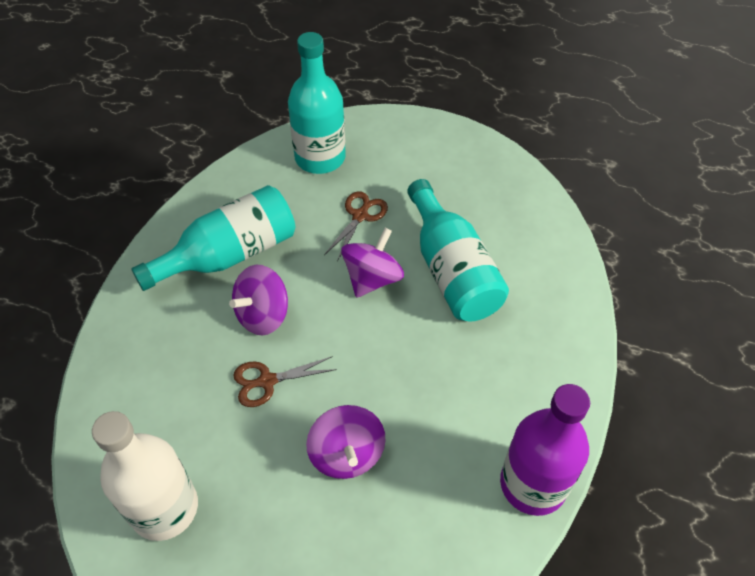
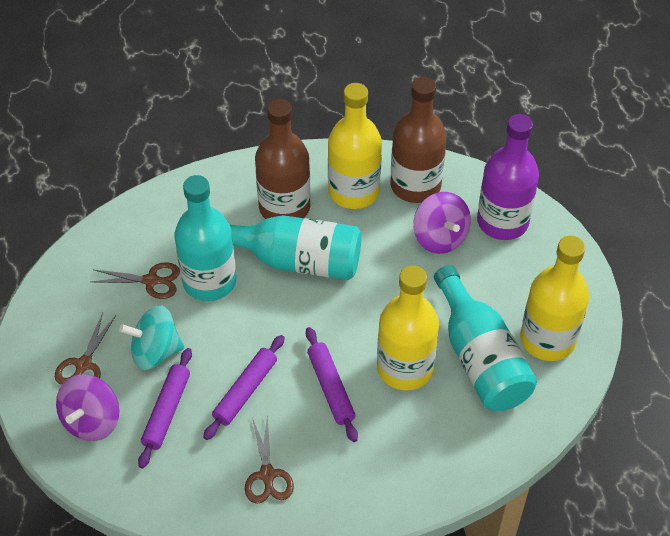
brown bottle: none = 0 -> [255,99,311,219] [390,77,447,203] = 2
brown scissors: [233,356,337,407] [324,191,388,261] = 2 -> [55,312,116,384] [91,262,180,299] [245,415,294,504] = 3
purple rolling pin: none = 0 -> [138,348,192,468] [203,335,285,440] [306,327,358,442] = 3
purple spinning top: [229,265,288,335] [306,405,385,479] [341,228,404,298] = 3 -> [56,375,119,441] [413,192,471,254] = 2
turquoise spinning top: none = 0 -> [119,306,184,370] = 1
white bottle: [92,411,198,541] = 1 -> none = 0
yellow bottle: none = 0 -> [328,83,382,209] [377,265,439,390] [520,236,589,361] = 3

